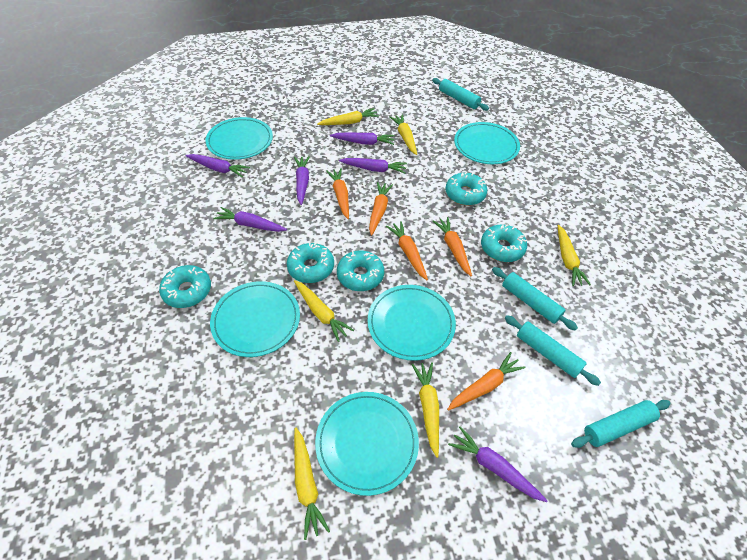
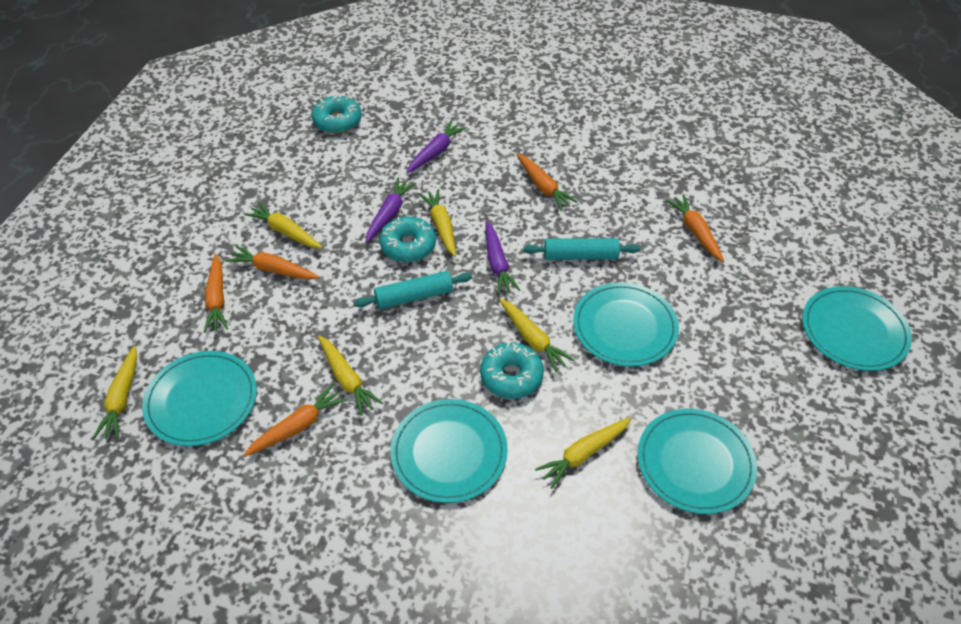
purple carrot: [186,154,250,178] [213,207,287,232] [294,156,310,205] [330,132,395,145] [339,158,407,174] [448,426,548,502] = 6 -> [366,178,416,243] [407,120,467,173] [486,221,520,295] = 3
turquoise donut: [159,265,211,308] [287,242,334,283] [337,251,384,291] [445,172,487,205] [481,224,527,262] = 5 -> [312,95,362,134] [380,217,436,262] [480,342,544,399] = 3
turquoise rolling pin: [432,78,489,111] [492,267,578,331] [505,315,601,386] [571,400,671,448] = 4 -> [354,271,472,309] [523,238,640,260] = 2

